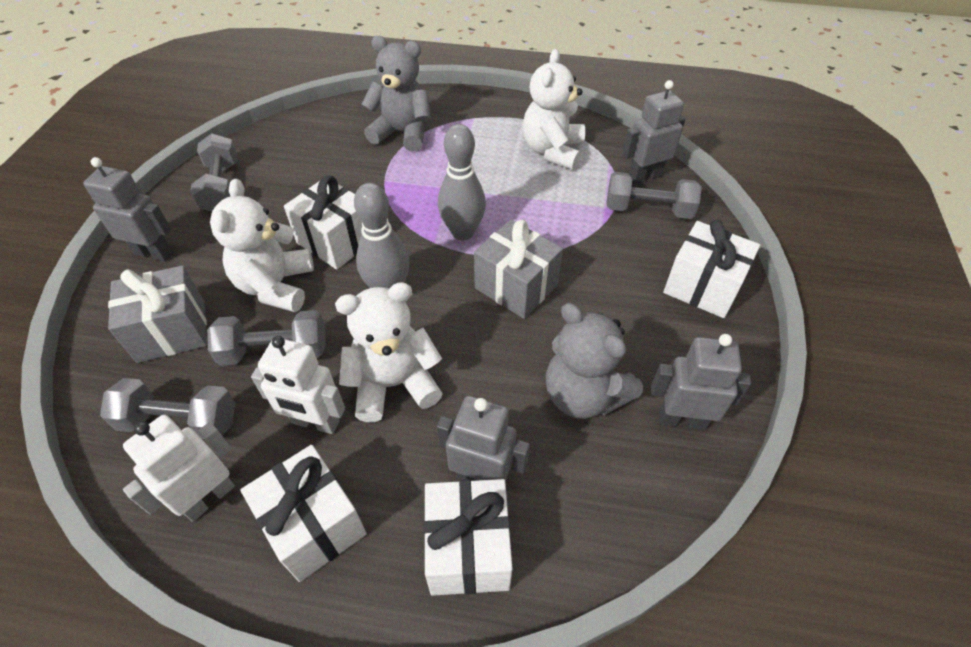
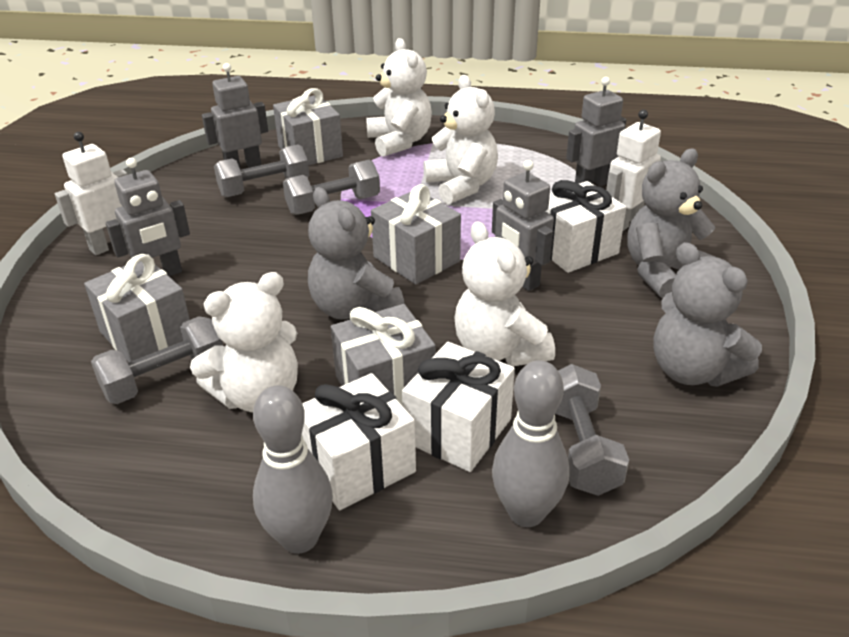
grey gift: [108,265,207,363] [474,220,563,319] = 2 -> [84,254,190,362] [273,88,343,165] [331,304,436,406] [371,184,461,284] = 4
grey teddy bear: [361,36,430,152] [546,303,643,419] = 2 -> [308,187,404,320] [628,149,716,298] [653,242,762,387] = 3
white gift: [241,445,367,582] [284,176,362,270] [424,479,513,596] [663,220,760,318] = 4 -> [302,373,416,510] [402,342,515,472] [546,180,626,273] = 3
white teddy bear: [210,179,314,312] [335,282,443,422] [523,49,585,170] = 3 -> [190,272,298,413] [366,38,432,157] [423,75,498,204] [454,221,555,366] = 4

